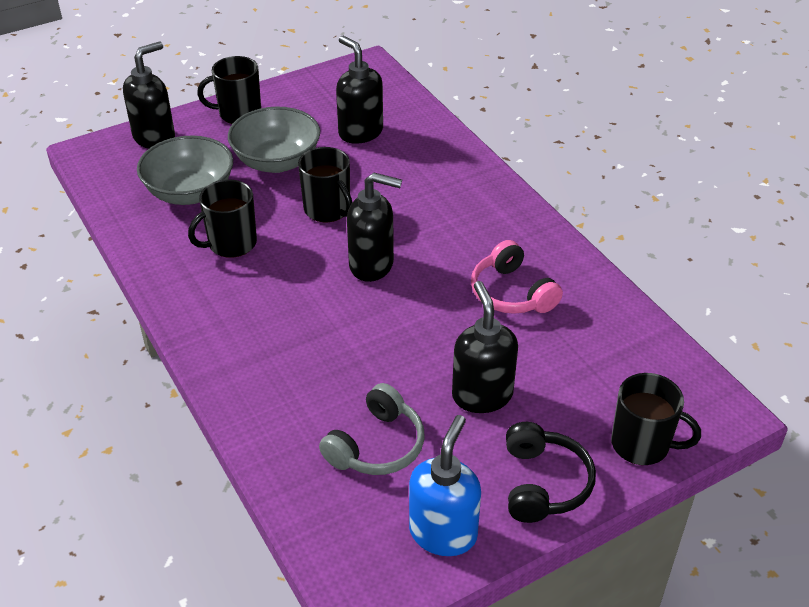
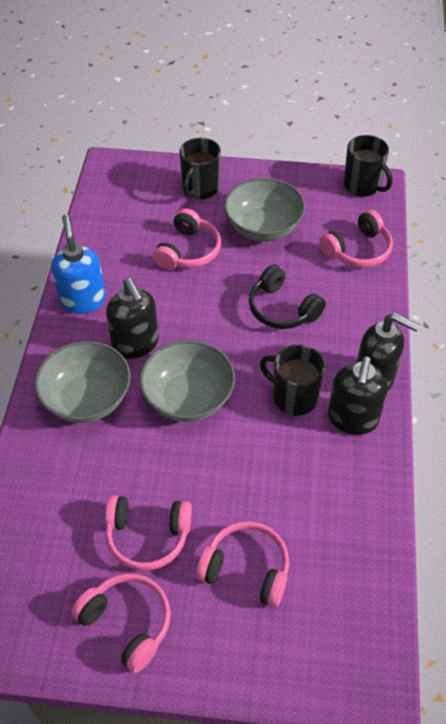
black mug: [188,180,257,258] [197,56,261,124] [298,147,352,222] [611,373,701,465] = 4 -> [179,138,221,199] [260,345,325,415] [344,135,392,197] = 3
black soap dispenser: [123,41,175,149] [336,36,383,144] [347,173,402,282] [452,281,518,413] = 4 -> [106,278,159,359] [328,356,388,435] [356,313,420,390] = 3
grey bowl: [137,135,233,205] [228,107,320,173] = 2 -> [34,341,131,423] [140,340,235,422] [224,178,305,241] = 3
grey headphones: [319,383,425,475] = 1 -> none = 0
pink headphones: [471,240,563,314] = 1 -> [71,573,171,673] [105,495,192,571] [153,208,221,270] [196,521,289,607] [320,210,393,268] = 5

